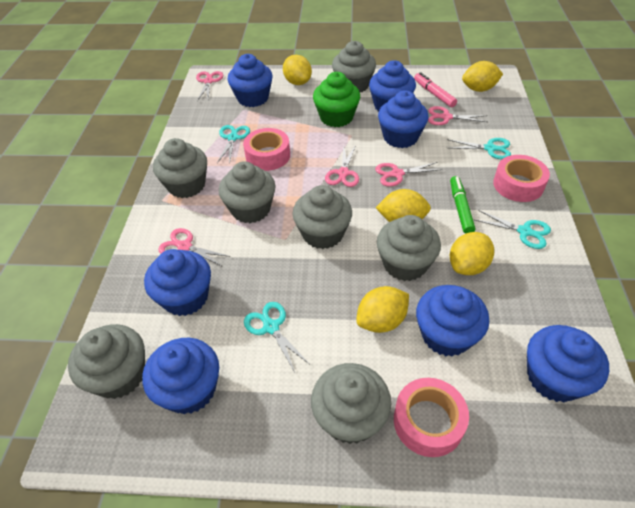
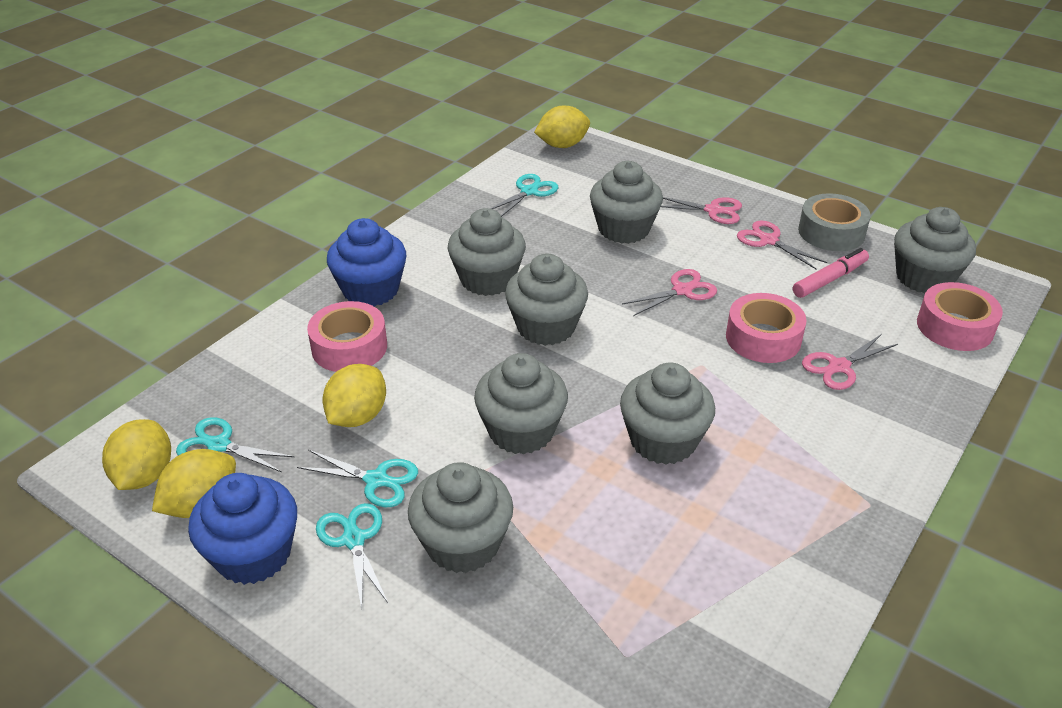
blue cupcake: [142,338,219,414] [144,249,211,316] [227,54,273,107] [369,60,416,112] [378,91,428,148] [416,285,489,356] [527,325,609,402] = 7 -> [188,473,297,585] [327,218,406,307] = 2
green cupcake: [313,72,360,127] = 1 -> none = 0
green marker: [450,176,475,234] = 1 -> none = 0
grey tape: none = 0 -> [798,193,871,251] = 1
pink scissors: [158,228,231,267] [196,71,223,101] [325,145,359,187] [375,162,442,187] [428,106,487,125] = 5 -> [622,269,717,316] [661,197,742,224] [737,220,827,269] [802,334,898,390] = 4
yellow lemon: [283,55,312,85] [356,286,409,333] [376,189,431,222] [450,232,494,275] [462,61,503,92] = 5 -> [102,419,171,490] [152,449,236,518] [323,364,386,427] [534,106,590,148] = 4

